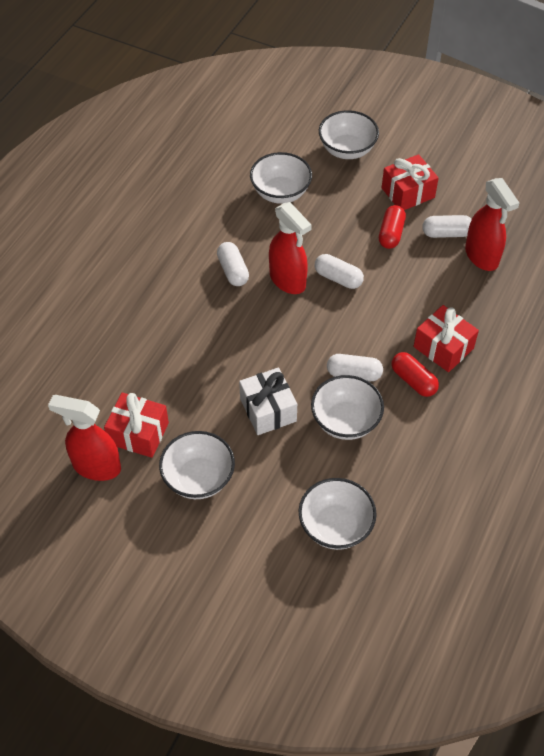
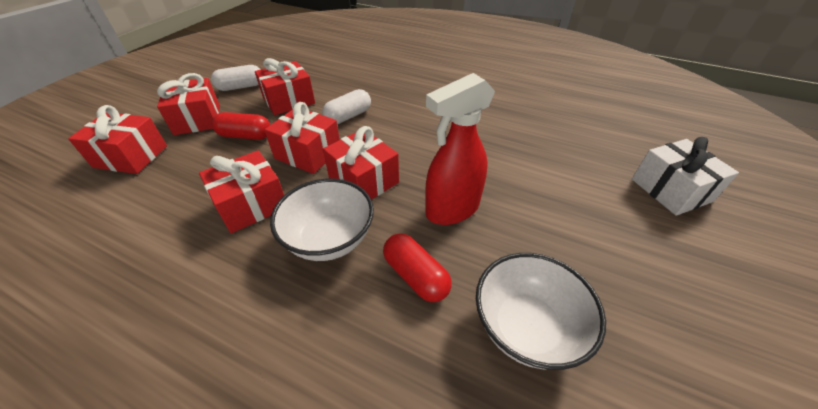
red gift: [104,392,169,458] [382,154,439,210] [414,305,479,372] = 3 -> [68,105,167,174] [157,73,220,135] [199,150,284,233] [255,58,315,115] [265,102,340,174] [323,126,399,200] = 6
red spray bottle: [48,395,121,481] [269,202,312,294] [465,178,519,271] = 3 -> [425,73,495,225] = 1
white bowl: [159,431,235,499] [250,152,312,204] [299,478,377,550] [311,375,384,440] [319,110,379,159] = 5 -> [270,179,374,261] [476,253,606,370] = 2
white capsule: [217,242,249,286] [315,254,364,289] [327,354,383,381] [422,215,472,238] = 4 -> [211,65,261,91] [322,89,371,124] = 2

